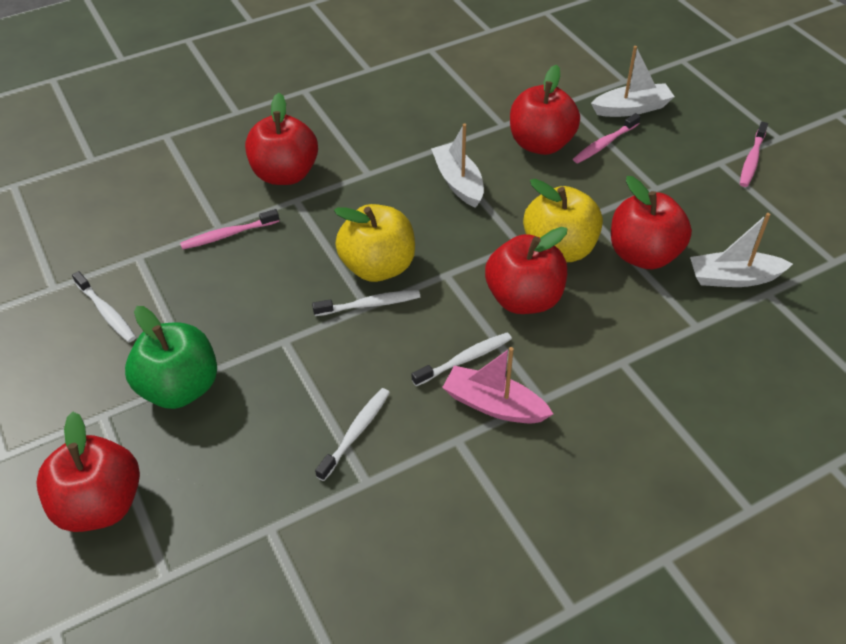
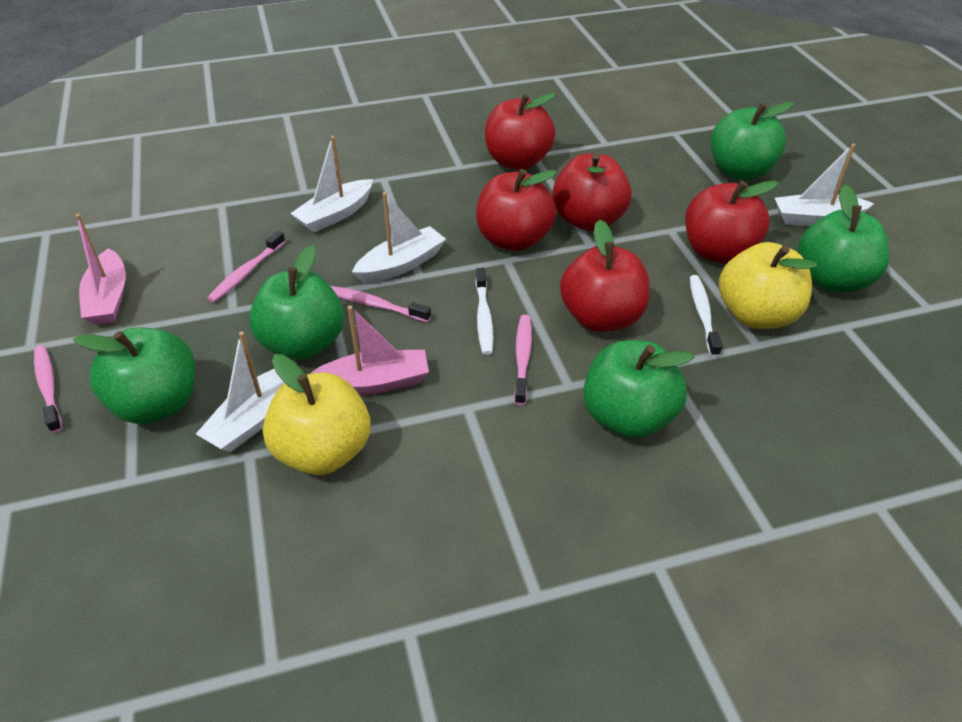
green apple: [125,306,217,409] = 1 -> [73,328,195,424] [249,245,344,360] [583,340,694,438] [710,102,794,180] [798,185,890,292] = 5
pink boat: [442,347,553,424] = 1 -> [75,214,126,325] [310,306,429,395] = 2
pink toothbrush: [180,209,279,250] [573,113,641,163] [740,122,768,187] = 3 -> [34,345,62,433] [207,231,286,302] [331,286,431,322] [514,315,532,405] = 4
white boat: [431,124,484,208] [591,46,675,117] [690,213,793,287] = 3 -> [196,332,284,452] [290,136,373,233] [352,192,446,283] [775,144,874,226] = 4
white toothbrush: [72,271,136,342] [312,290,420,316] [315,388,390,481] [412,332,512,386] = 4 -> [475,268,493,355] [690,275,722,357] = 2

